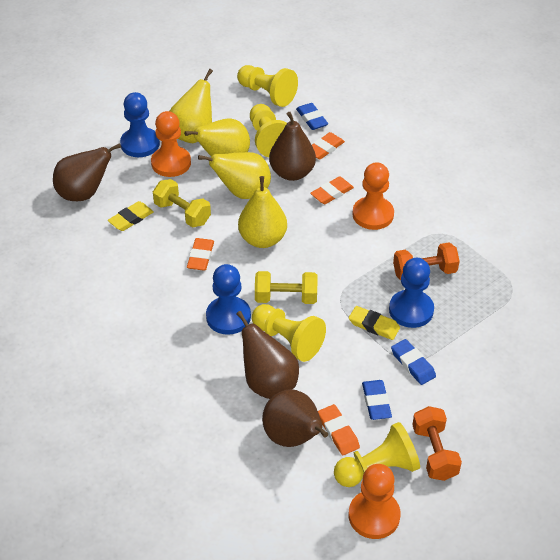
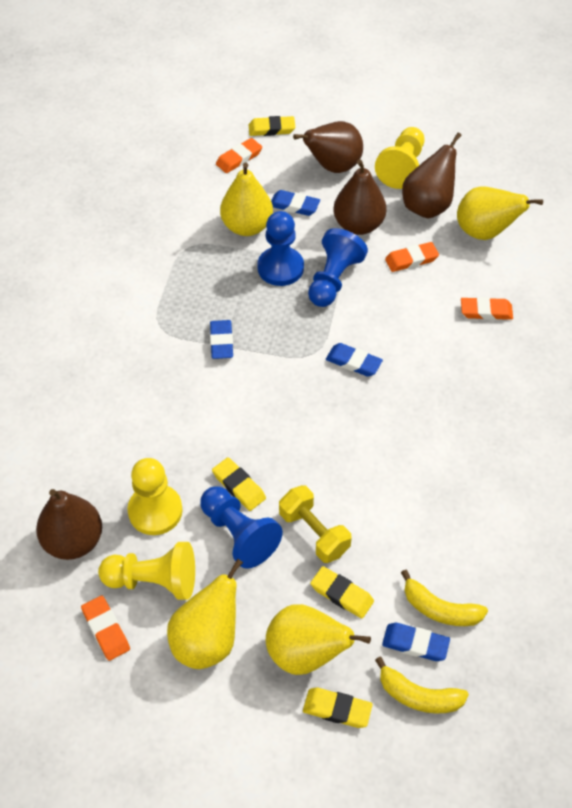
blue eraser: [296,103,328,130] [362,380,392,420] [391,339,436,385] = 3 -> [210,320,233,359] [271,190,320,216] [326,343,383,377] [382,623,450,661] = 4
orange dumbbell: [393,243,460,280] [412,406,462,481] = 2 -> none = 0
orange pawn: [151,111,191,177] [349,464,401,539] [353,162,394,230] = 3 -> none = 0
yellow banana: none = 0 -> [375,657,469,714] [401,570,488,626] = 2
yellow dumbbell: [153,179,211,227] [255,271,317,304] = 2 -> [279,485,351,563] = 1
yellow eraser: [108,201,154,231] [349,306,400,340] = 2 -> [212,457,266,511] [249,116,295,136] [303,688,373,728] [311,566,374,619] = 4
yellow pawn: [237,65,298,107] [250,104,287,157] [252,304,326,362] [334,422,420,487] = 4 -> [98,542,195,600] [127,458,183,535] [375,127,424,189] = 3

